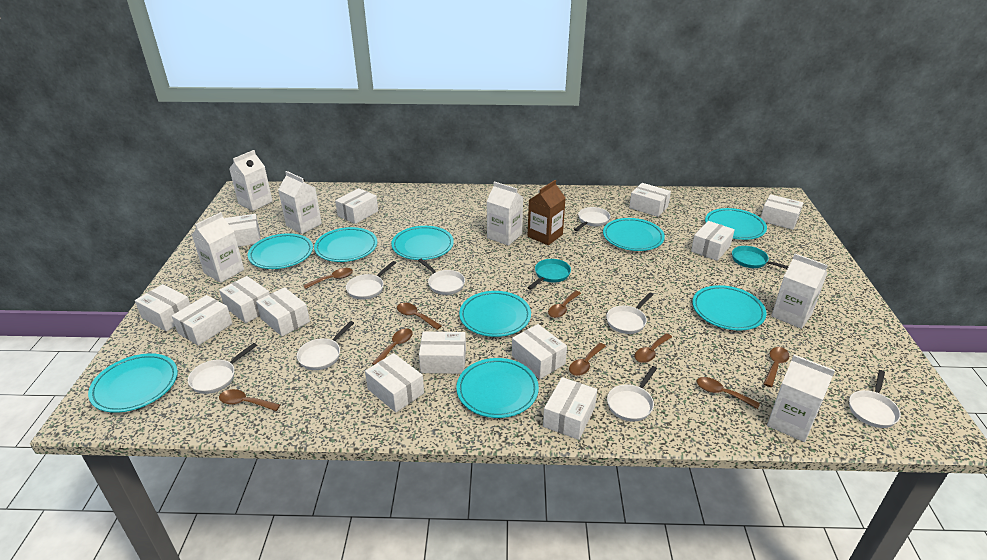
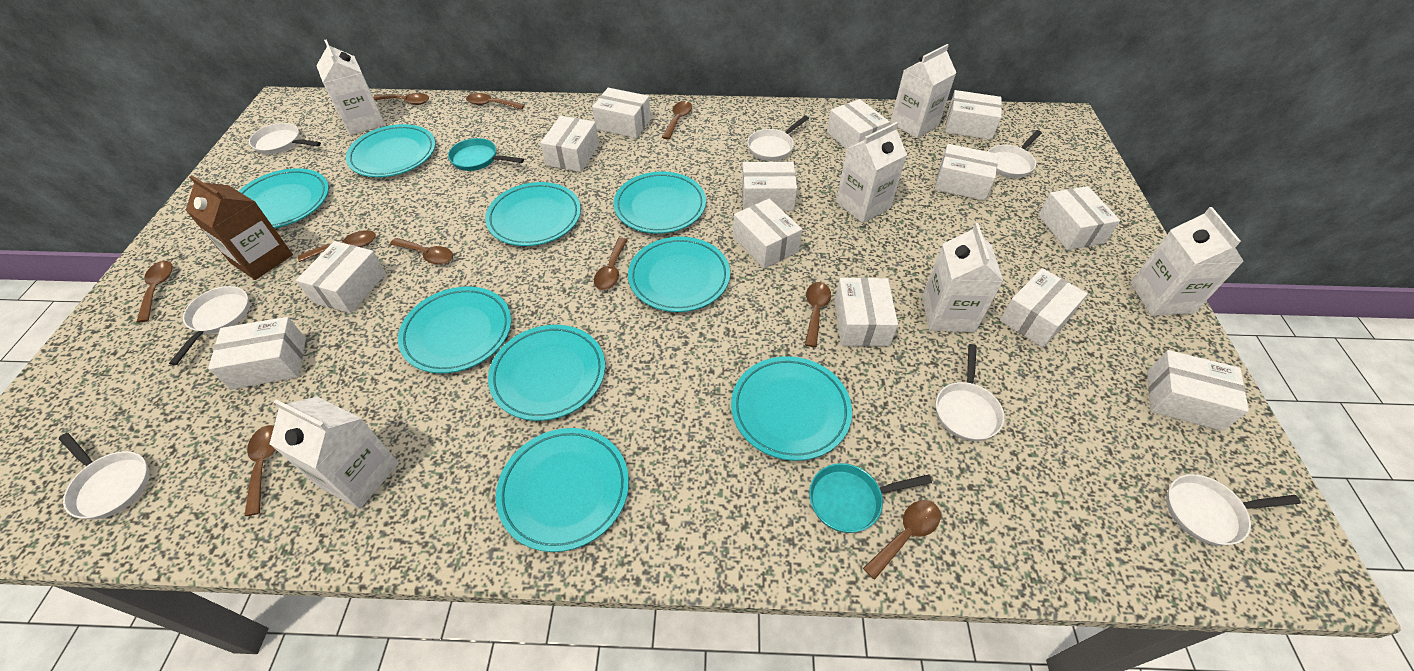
brown spoon: [219,389,280,411] [303,268,353,289] [372,328,412,365] [397,303,442,330] [548,291,581,318] [569,343,606,376] [635,333,672,363] [697,377,760,409] [764,347,789,387] = 9 -> [137,261,173,322] [245,425,276,516] [298,230,376,262] [373,93,429,105] [390,238,453,265] [466,93,525,110] [594,238,627,290] [662,101,692,139] [805,282,831,347] [863,500,941,580] = 10
white pan: [188,343,257,394] [297,321,354,370] [346,261,396,300] [418,259,465,295] [574,207,610,231] [606,293,653,334] [607,366,657,421] [849,370,901,428] = 8 -> [59,433,150,519] [169,286,250,365] [249,123,321,154] [747,116,809,161] [936,344,1005,441] [988,130,1042,178] [1166,474,1301,545] = 7

